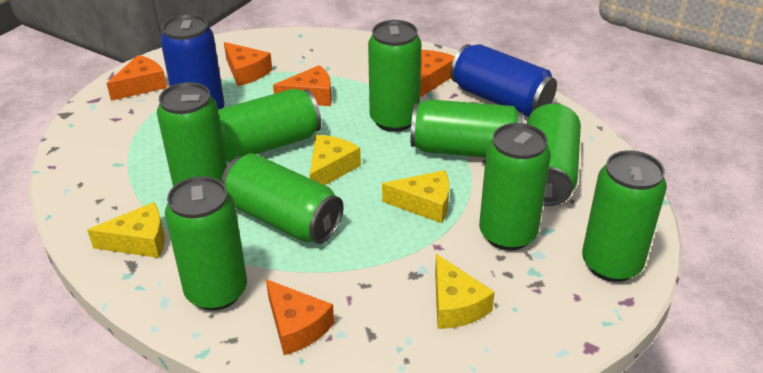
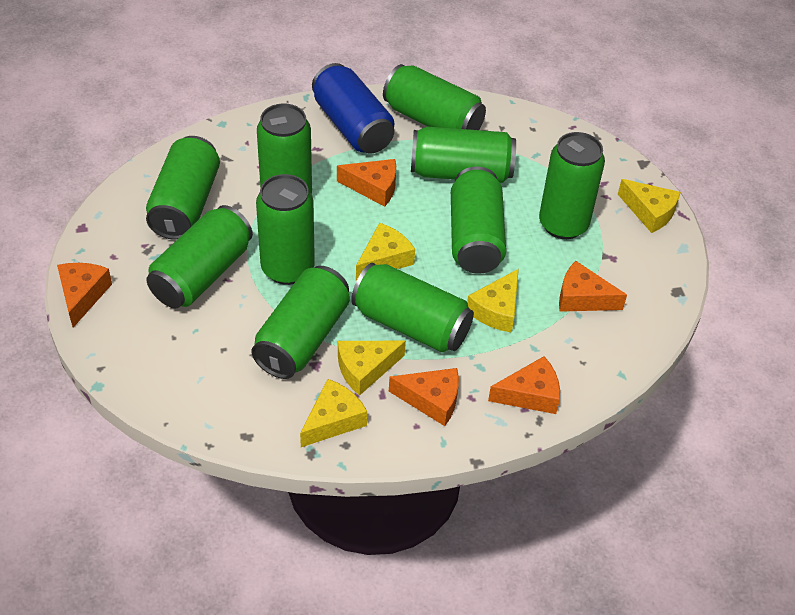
blue can: [160,14,224,109] [450,44,557,117] = 2 -> [312,63,394,154] = 1
green can: [157,82,227,187] [165,176,247,311] [218,89,321,162] [221,153,344,244] [368,20,421,132] [411,99,523,157] [479,123,551,250] [527,103,581,206] [582,150,667,282] = 9 -> [146,136,220,240] [147,205,253,308] [251,266,350,379] [256,174,315,285] [257,103,312,194] [351,263,474,352] [383,64,486,130] [411,127,516,183] [451,167,506,274] [539,132,605,239] = 10
yellow cheese: [87,202,165,258] [310,135,361,185] [382,170,449,223] [435,254,495,329] = 4 -> [300,379,367,447] [338,340,406,396] [356,223,415,281] [467,269,519,333] [618,179,681,233] = 5

